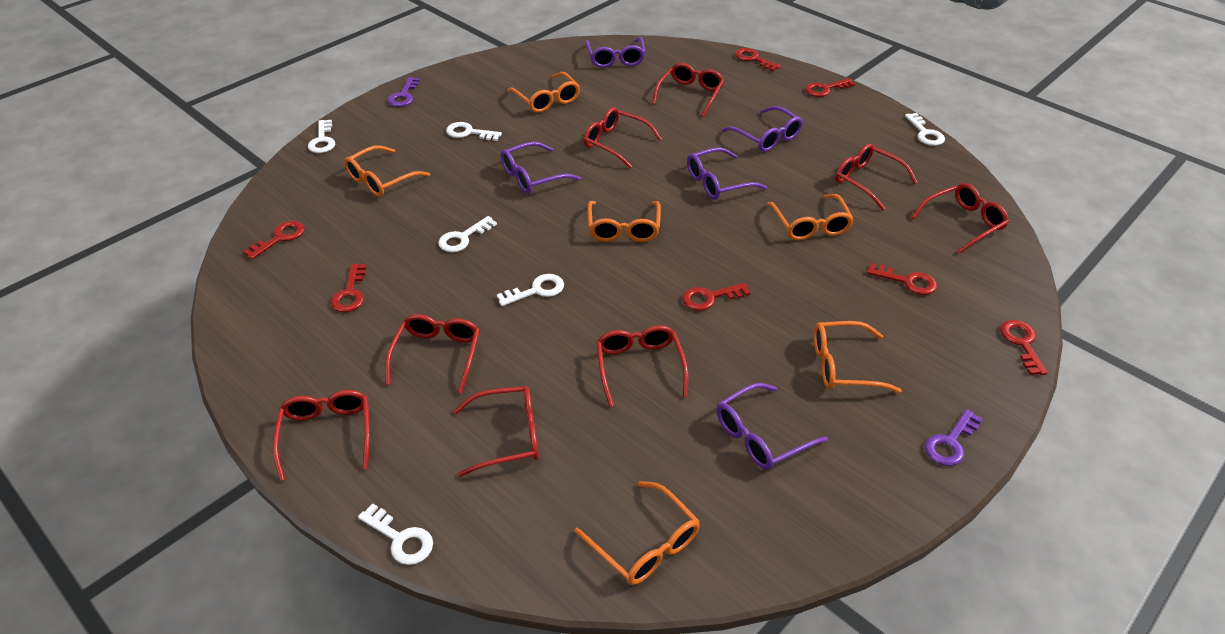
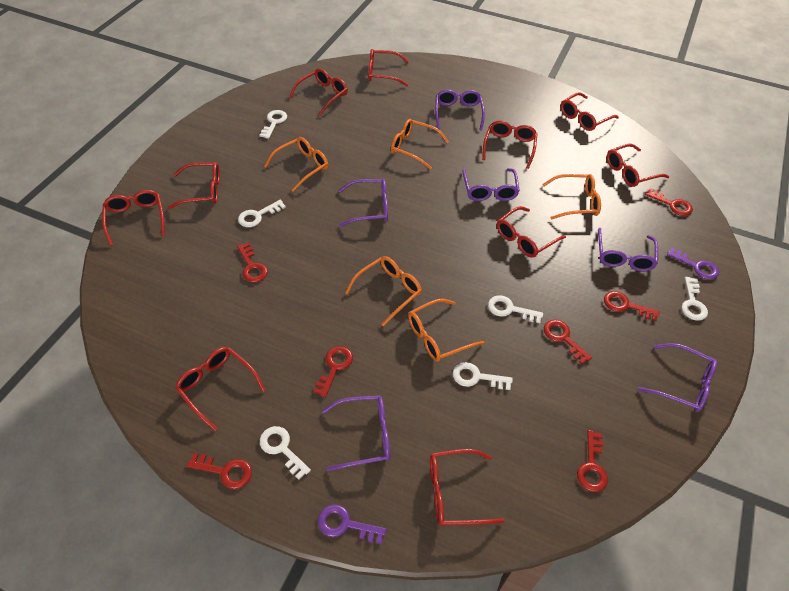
orange glasses: [344,145,430,197] [507,72,580,113] [574,481,700,585] [588,201,661,242] [767,194,854,240] [814,321,902,393] = 6 -> [264,137,328,192] [345,256,422,327] [391,119,449,169] [408,299,484,362] [542,174,601,220] = 5
purple glasses: [501,142,581,194] [586,37,645,68] [687,147,767,200] [717,383,828,470] [721,106,803,152] = 5 -> [322,395,390,471] [338,179,388,227] [435,90,485,131] [462,168,520,201] [598,228,658,272] [638,343,717,412] = 6
red glasses: [273,390,370,481] [385,314,480,394] [454,386,539,477] [584,107,662,168] [596,325,688,407] [652,63,724,117] [835,144,918,211] [912,183,1009,254] = 8 -> [102,190,165,246] [168,162,220,209] [175,347,266,431] [289,68,348,116] [368,49,409,86] [430,449,504,526] [482,120,538,169] [497,206,566,257] [561,92,619,131] [607,144,669,187] = 10

